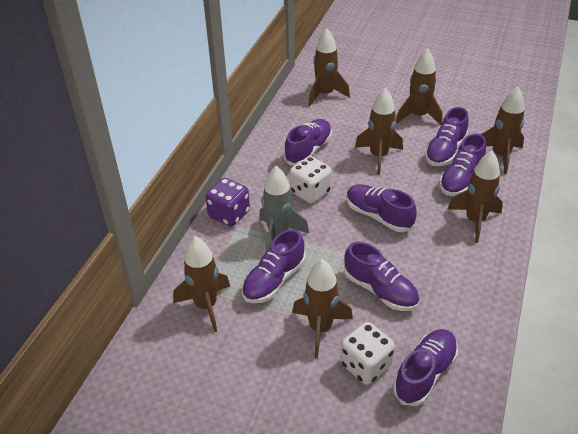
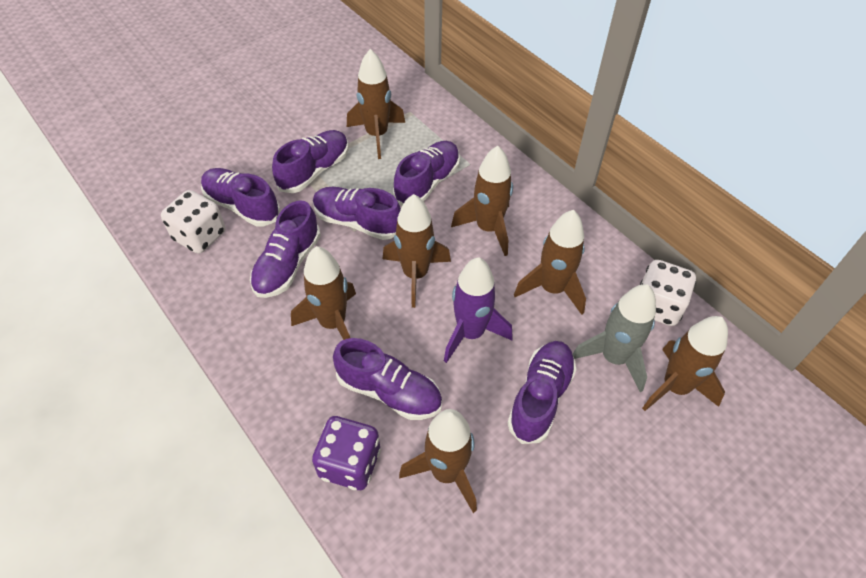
purple rocket: none = 0 -> [444,257,513,363] = 1

